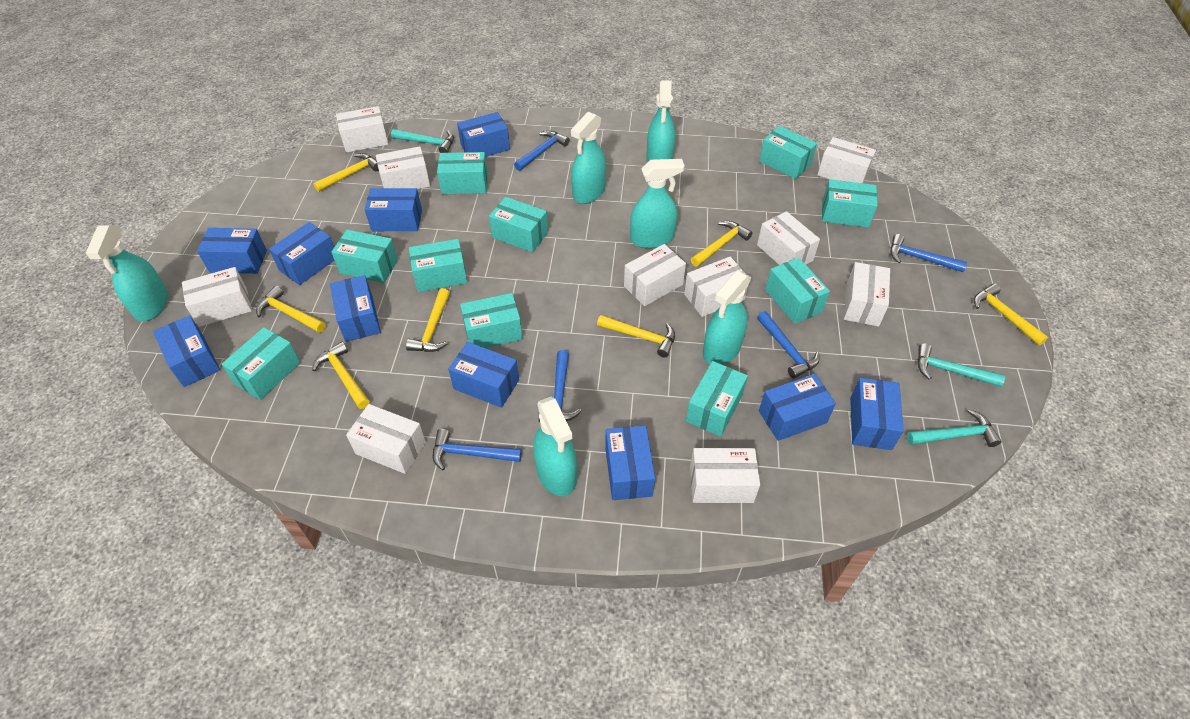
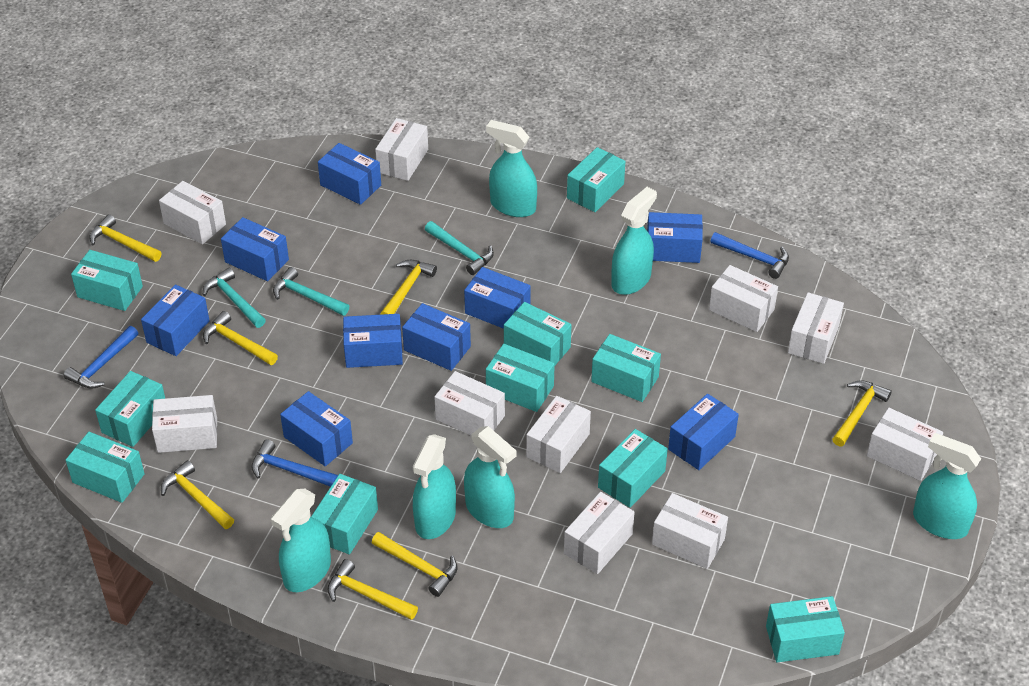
blue box: [153,315,220,387] [197,228,267,274] [269,222,335,285] [330,275,381,342] [365,188,422,231] [448,342,519,408] [457,112,510,157] [605,425,655,500] [759,374,836,441] [850,378,904,450] = 10 -> [141,284,210,356] [221,217,289,281] [280,391,353,466] [318,143,381,205] [343,314,403,368] [402,303,471,371] [464,267,531,329] [647,212,703,263] [668,394,739,470] = 9
blue hammer: [433,429,522,470] [514,131,570,171] [538,350,581,422] [757,311,820,378] [890,234,967,272] = 5 -> [64,326,138,389] [251,439,338,487] [710,232,789,279] = 3

